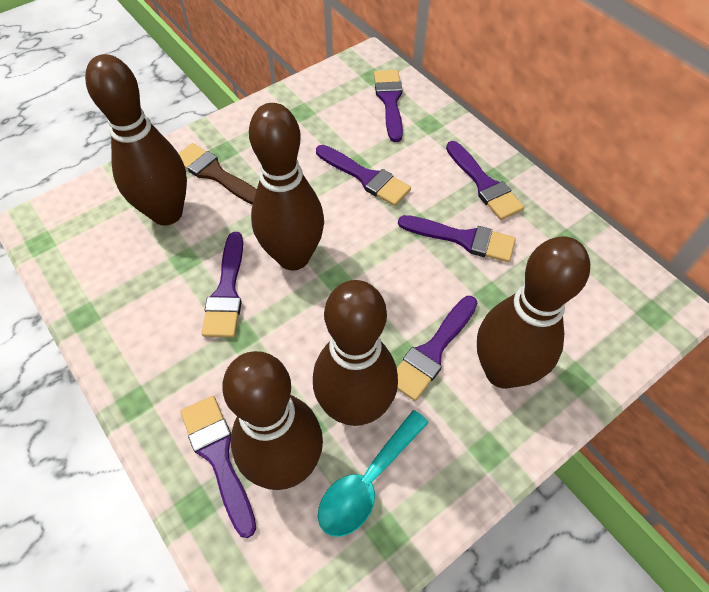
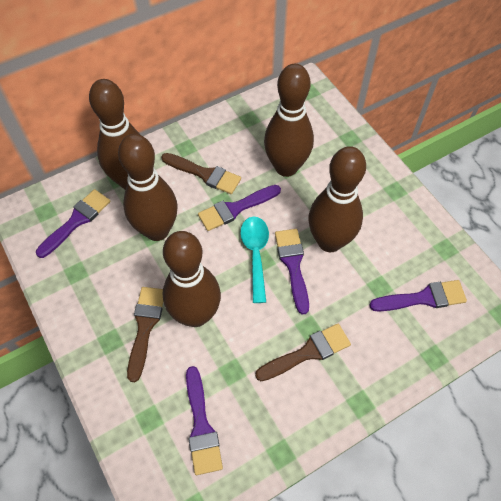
brown brush: [178,143,257,205] = 1 -> [127,287,163,382] [161,153,241,194] [255,324,351,381] = 3
purple brush: [180,396,256,538] [202,232,243,338] [316,145,411,206] [374,70,403,142] [397,296,477,401] [398,215,516,262] [446,141,524,220] = 7 -> [36,189,110,258] [186,366,223,475] [198,185,281,231] [275,229,309,315] [369,280,467,312] = 5

